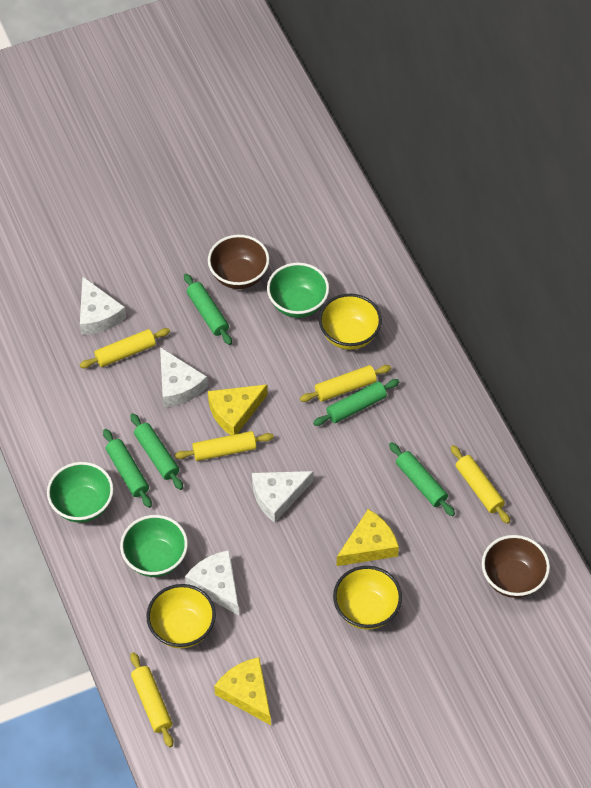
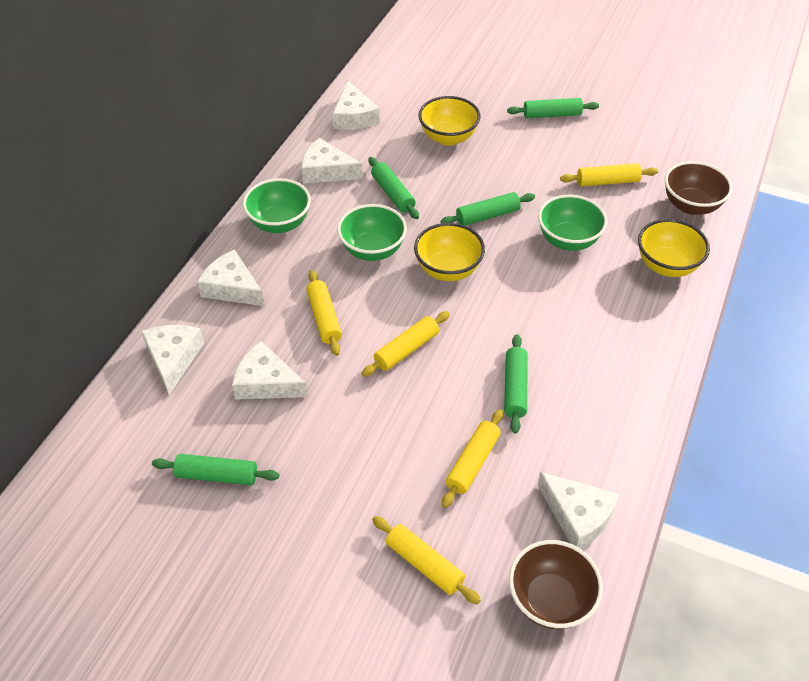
white cheese: [80,277,126,335] [160,347,208,407] [185,550,239,615] [252,471,314,523] = 4 -> [141,325,204,395] [197,249,265,306] [232,341,308,400] [302,138,363,184] [332,81,380,130] [538,472,619,549] = 6
yellow cheese: [208,384,268,435] [214,657,271,725] [337,509,399,566] = 3 -> none = 0

